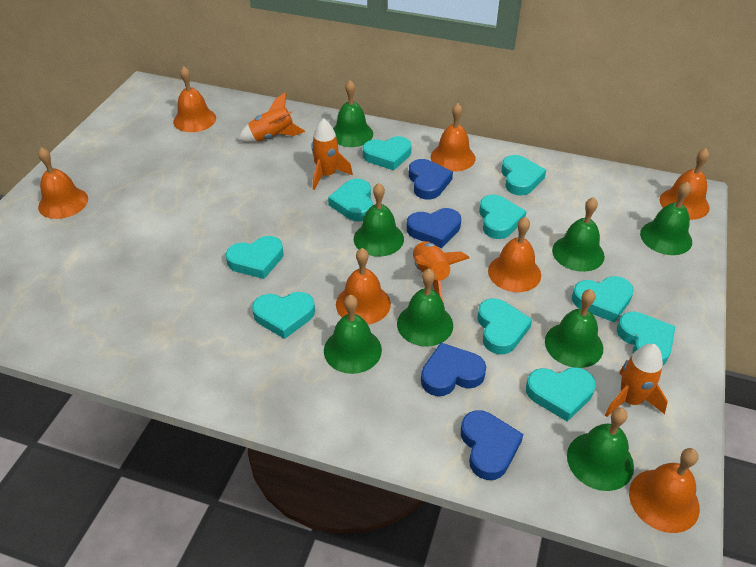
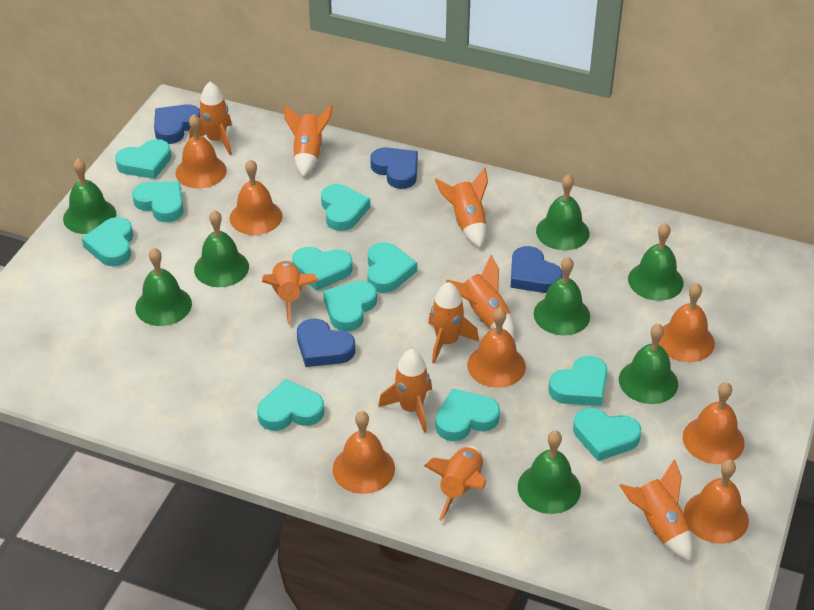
orange rocket: [238,92,305,142] [311,119,353,190] [413,241,470,301] [605,344,668,417] = 4 -> [189,82,232,155] [262,260,318,325] [284,105,333,177] [378,349,432,433] [424,446,486,521] [428,282,479,363] [435,167,488,248] [446,255,515,339] [619,459,693,561] = 9
turquoise heart: [226,236,284,279] [252,292,315,339] [328,179,373,222] [363,136,412,170] [477,298,532,355] [479,195,527,239] [501,155,546,196] [526,367,596,422] [572,276,634,323] [617,312,676,365] = 10 -> [82,217,133,266] [115,139,171,179] [132,181,183,222] [257,379,324,431] [292,247,352,291] [321,184,370,231] [323,281,377,332] [367,242,417,293] [435,388,500,441] [548,356,607,406] [573,408,641,461] = 11

